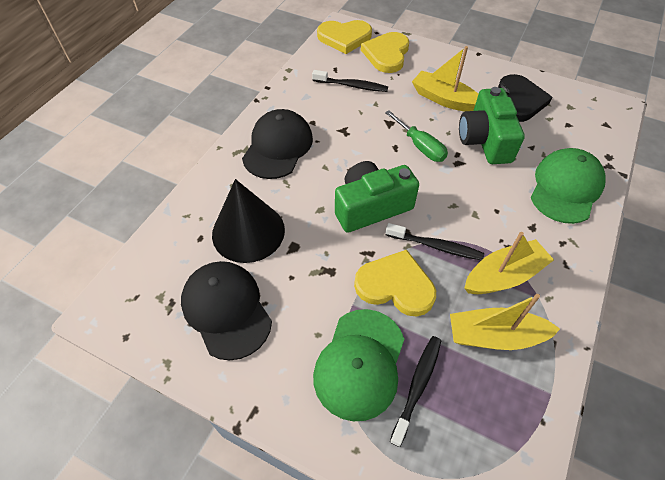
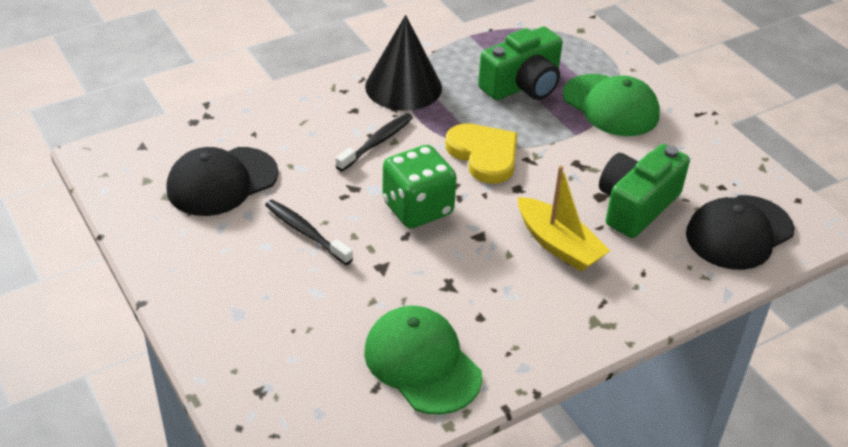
black heart: [498,74,552,122] = 1 -> none = 0
black toothbrush: [312,70,388,92] [386,223,484,260] [390,336,441,447] = 3 -> [265,200,353,265] [336,113,413,171] = 2
green dice: none = 0 -> [382,145,457,228] = 1
green screwdriver: [385,110,448,162] = 1 -> none = 0
yellow boat: [412,46,478,112] [450,294,560,350] [464,232,554,294] = 3 -> [518,165,610,272] = 1
yellow heart: [317,20,372,54] [354,250,436,317] [361,32,409,73] = 3 -> [445,123,518,183] = 1

